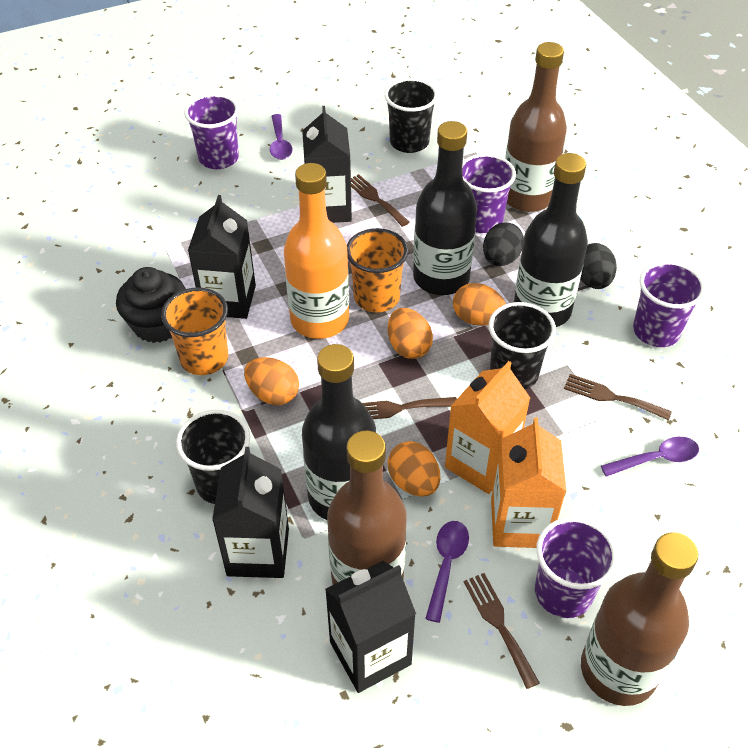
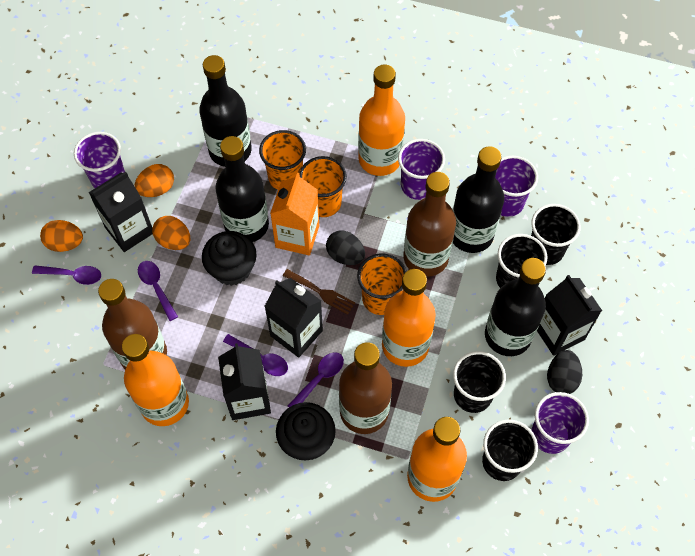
black bottle: [302,344,376,520] [413,121,477,295] [514,153,588,327] = 3 -> [199,55,252,167] [216,136,269,242] [453,146,504,253] [485,258,546,356] = 4
black cup: [176,410,250,504] [384,78,438,153] [489,302,556,389] = 3 -> [453,351,506,413] [482,419,538,481] [496,234,547,288] [531,204,581,265] = 4
black cupcake: [116,267,186,343] = 1 -> [202,231,257,286] [276,402,336,460] = 2
brown fork: [351,174,410,227] [362,397,457,419] [464,573,540,689] [564,374,672,420] = 4 -> [283,269,355,315] = 1
orange bottle: [284,163,349,339] = 1 -> [122,334,189,426] [358,65,405,176] [382,269,436,367] [407,417,467,502] = 4
orange carton: [445,361,530,494] [491,417,566,548] = 2 -> [270,173,319,256] = 1
orange cup: [161,288,228,375] [347,228,408,312] = 2 -> [259,130,306,190] [299,156,347,217] [357,253,407,315] = 3
orange egg: [244,357,299,405] [388,308,433,359] [388,441,440,496] [453,283,506,326] = 4 -> [40,220,83,252] [135,164,174,197] [152,216,190,250] = 3
purple spoon: [270,114,292,160] [425,521,469,623] [601,437,699,477] = 3 -> [32,265,101,285] [138,261,178,321] [223,334,288,376] [288,352,344,407] = 4

